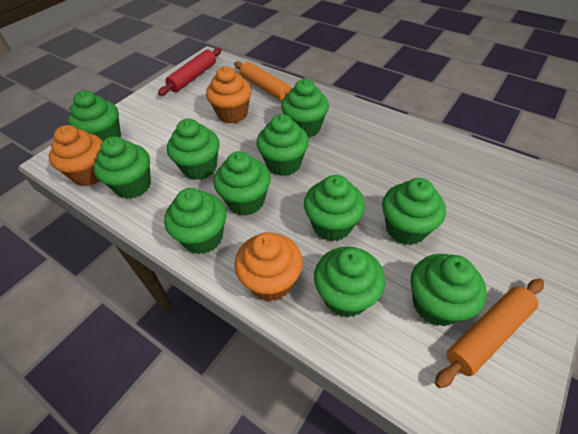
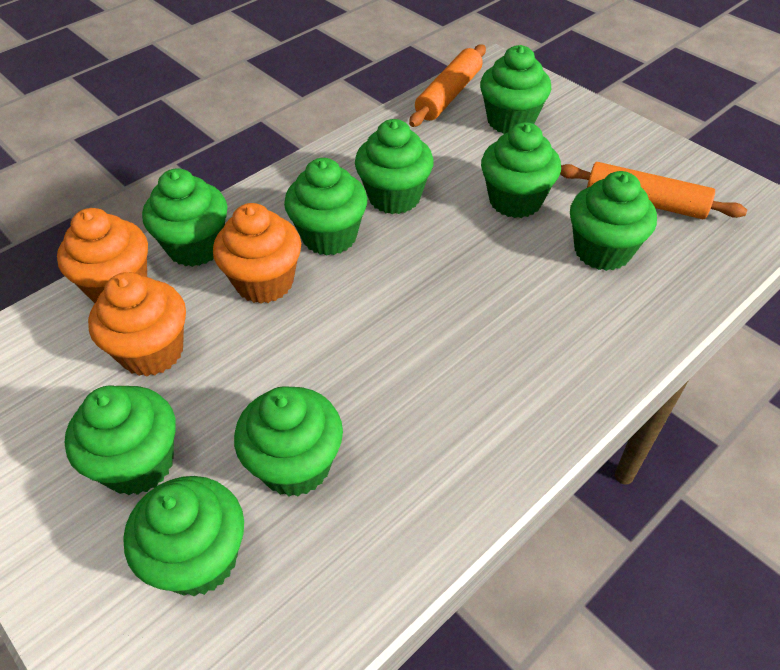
green cupcake: [68,90,121,141] [94,136,151,199] [164,188,227,254] [167,119,220,180] [214,151,271,216] [256,114,309,176] [281,79,329,138] [304,175,365,241] [314,247,385,318] [382,178,446,245] [410,254,487,326] = 11 -> [64,386,176,495] [123,476,244,596] [142,168,227,267] [234,386,343,496] [284,158,367,255] [355,119,434,214] [480,45,551,134] [481,122,561,218] [570,171,657,271] = 9
red rolling pin: [158,48,221,96] = 1 -> none = 0

